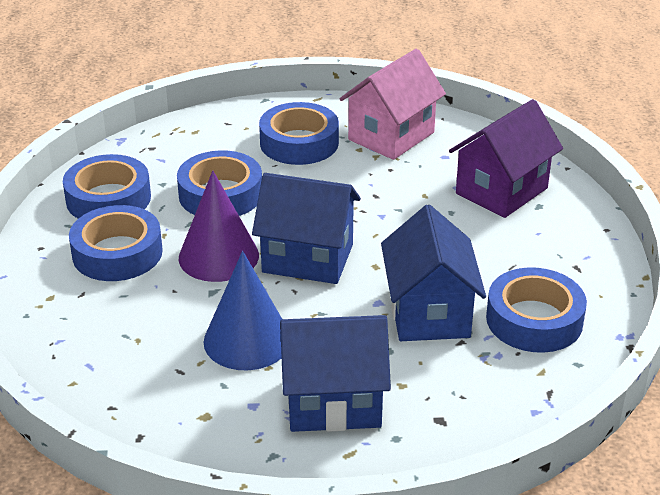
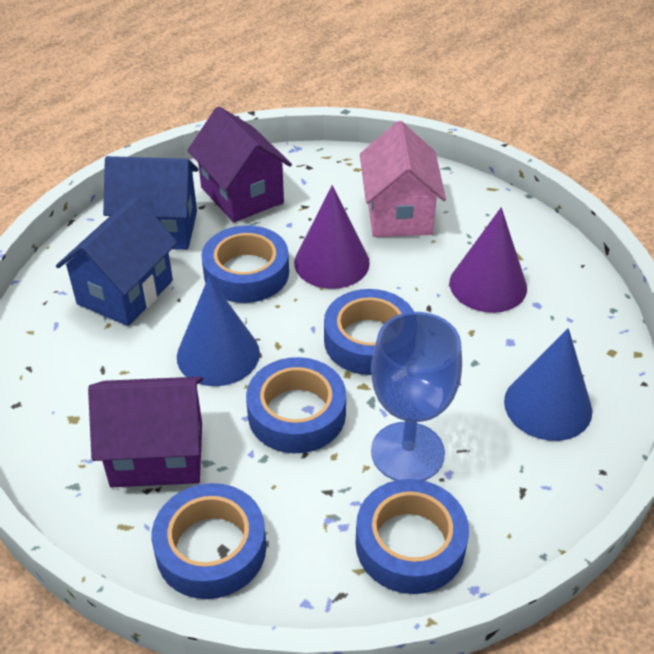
blue cone: [204,251,282,370] = 1 -> [177,277,260,386] [504,328,592,441] = 2
blue goblet: none = 0 -> [371,312,462,481] = 1
blue house: [252,173,361,284] [280,315,391,432] [381,205,486,341] = 3 -> [56,196,177,326] [103,156,198,250] = 2
purple cone: [179,170,259,282] = 1 -> [294,185,370,289] [450,207,527,313] = 2
purple house: [449,99,563,218] = 1 -> [88,377,203,487] [187,106,292,223] = 2

